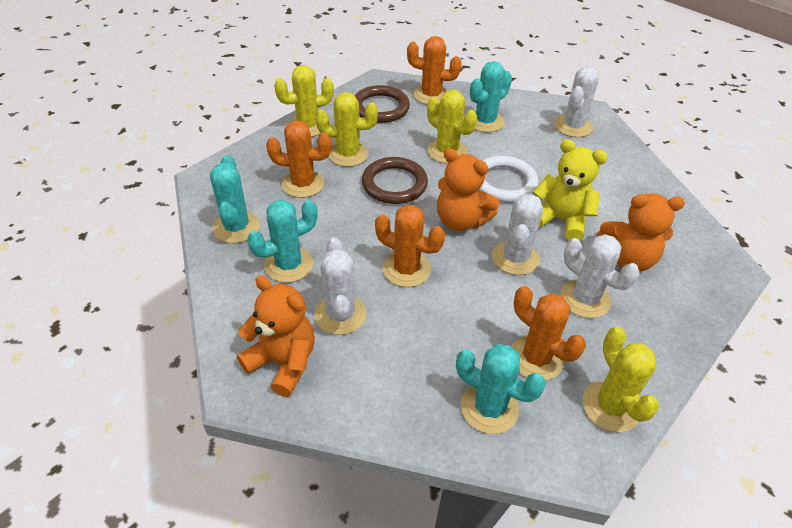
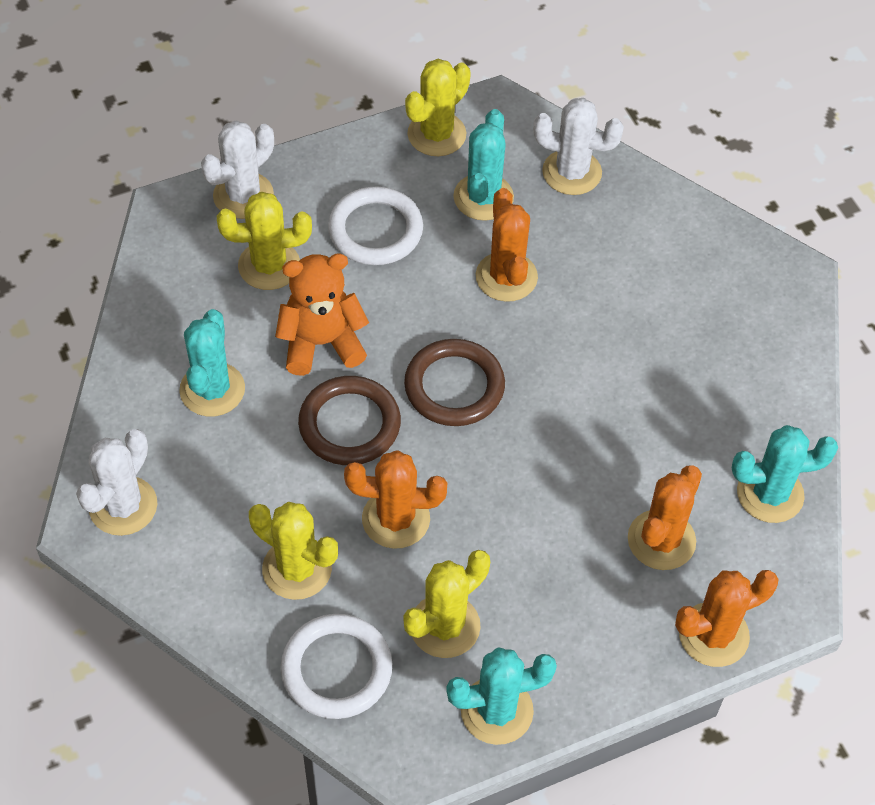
orange teddy bear: [237,275,315,397] [437,148,499,231] [597,194,685,272] = 3 -> [275,254,369,376] = 1
white cactus: [314,237,366,335] [492,194,543,275] [554,66,599,137] [560,234,639,318] = 4 -> [76,429,157,536] [201,121,274,219] [533,98,624,195] = 3
white ring: [479,156,538,202] = 1 -> [281,614,392,719] [328,187,423,265] = 2
yellow teddy bear: [533,139,608,241] = 1 -> none = 0

